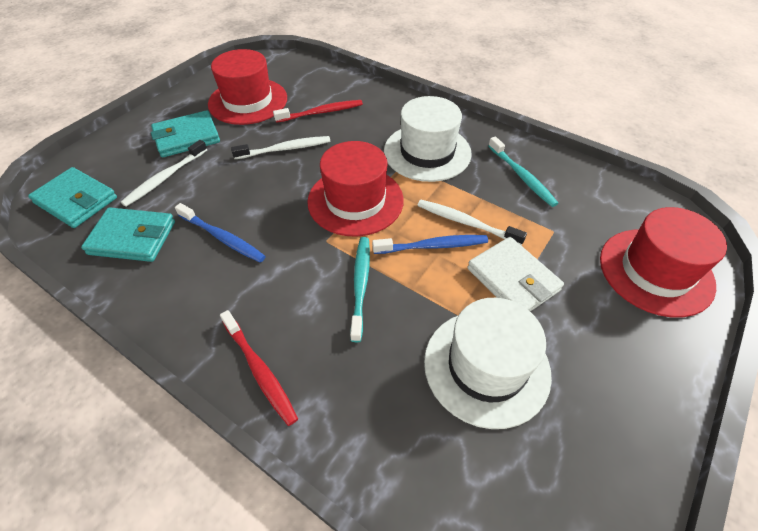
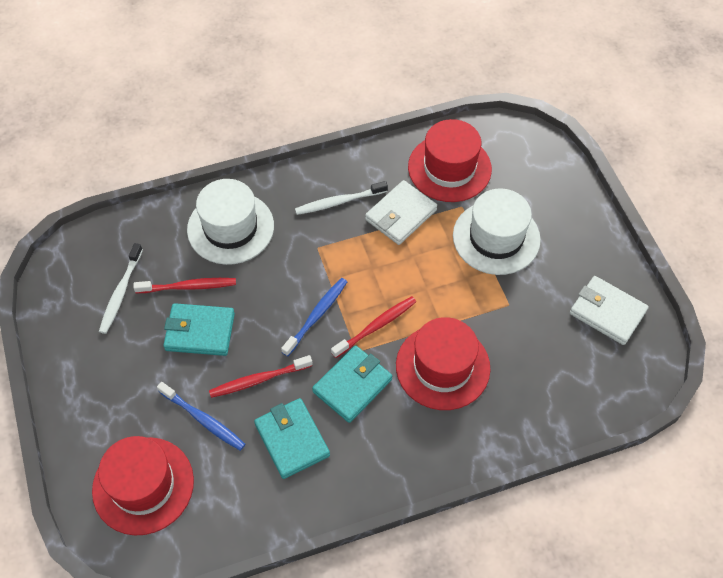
red toothbrush: [220,310,298,426] [273,100,363,123] = 2 -> [133,278,236,293] [209,355,313,398] [331,296,416,358] = 3
turquoise toothbrush: [350,237,370,342] [488,136,558,207] = 2 -> none = 0
white toothbrush: [121,140,207,207] [231,136,330,159] [417,200,527,246] = 3 -> [99,243,143,334] [295,181,388,215] = 2
white wallet: [467,237,564,312] = 1 -> [365,180,437,245] [570,276,649,345] = 2

